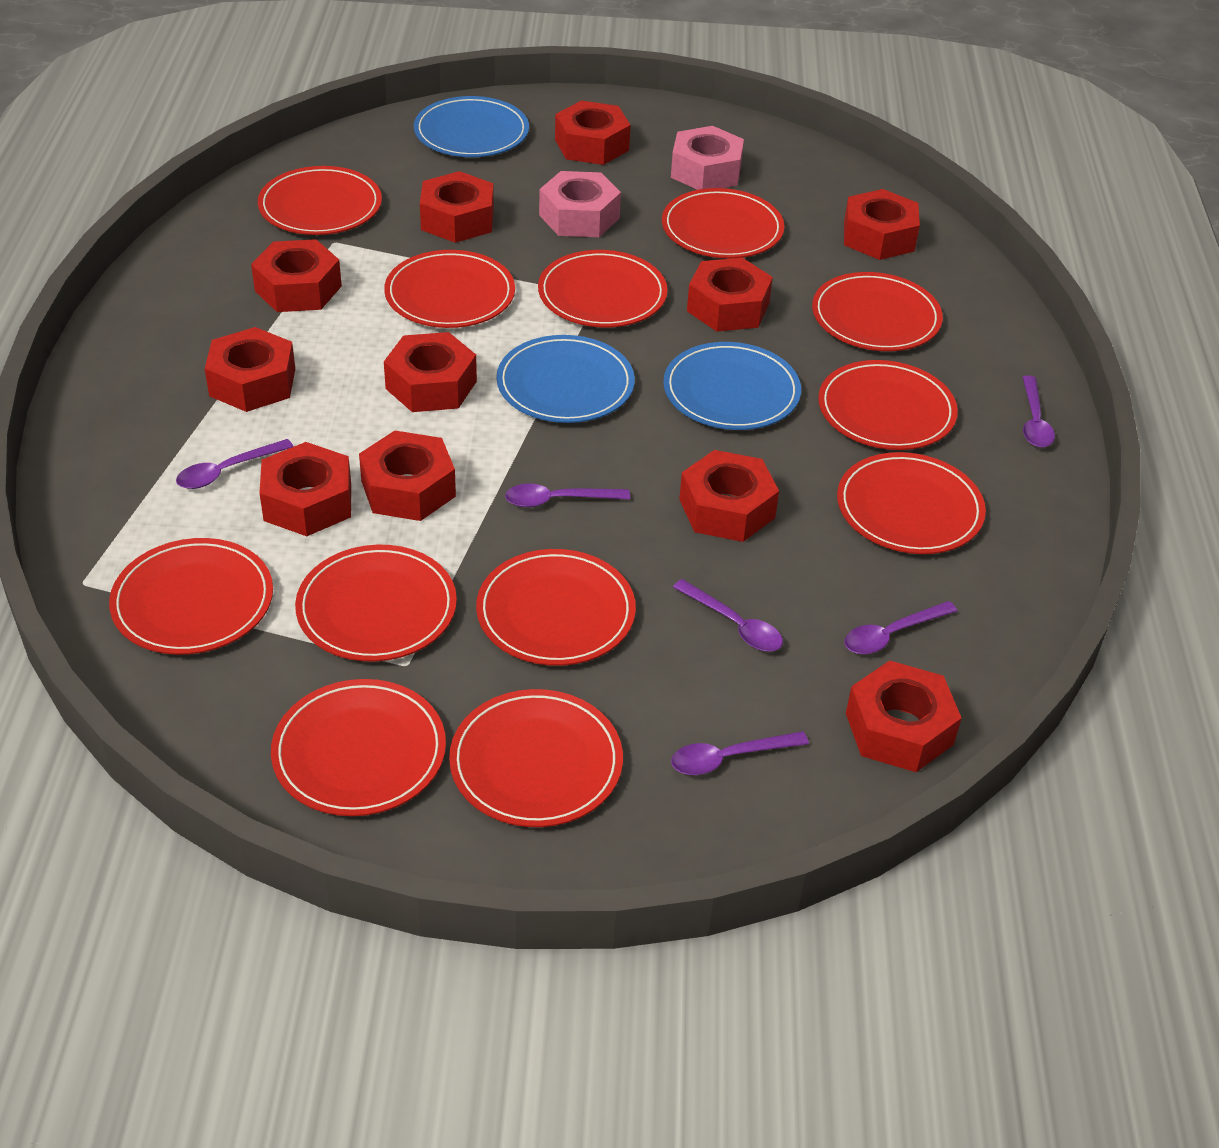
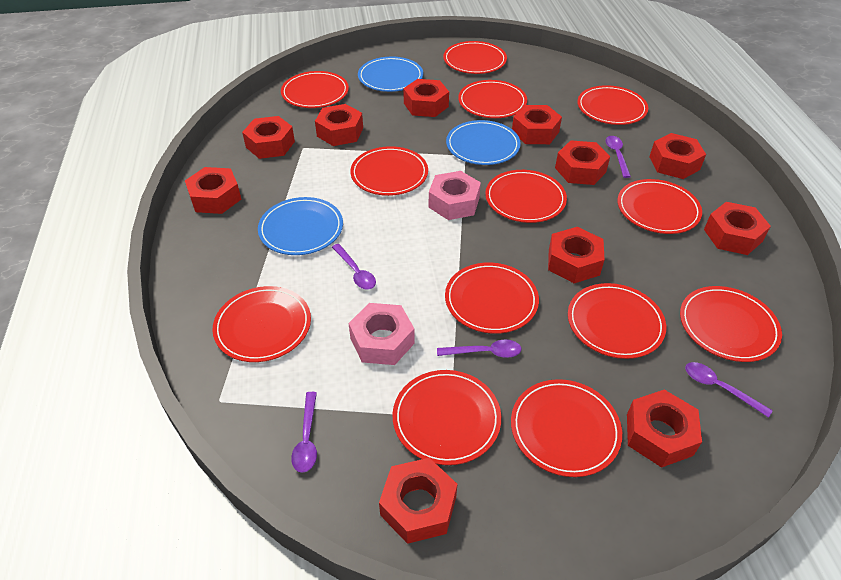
purple spoon: [176,439,294,489] [505,484,630,507] [671,731,809,775] [673,579,783,652] [844,601,957,654] [1023,375,1055,448] = 6 -> [291,392,317,473] [332,244,376,290] [437,339,521,358] [606,136,631,178] [685,362,773,418] = 5
red plate: [109,538,273,655] [258,166,382,235] [271,679,446,816] [295,545,457,661] [384,250,515,328] [449,689,623,827] [476,549,636,666] [538,250,668,327] [662,188,784,258] [812,272,943,351] [818,360,958,450] [837,452,986,554] = 12 -> [212,286,311,362] [281,71,349,108] [350,146,428,196] [393,370,501,465] [443,41,507,74] [445,263,539,334] [458,80,527,118] [485,170,567,223] [511,379,622,477] [568,283,666,359] [577,85,648,125] [617,179,702,234] [680,286,782,362] = 13

